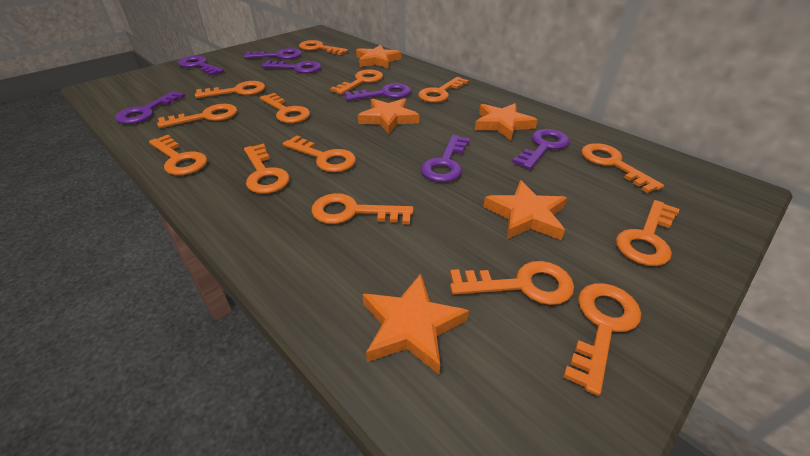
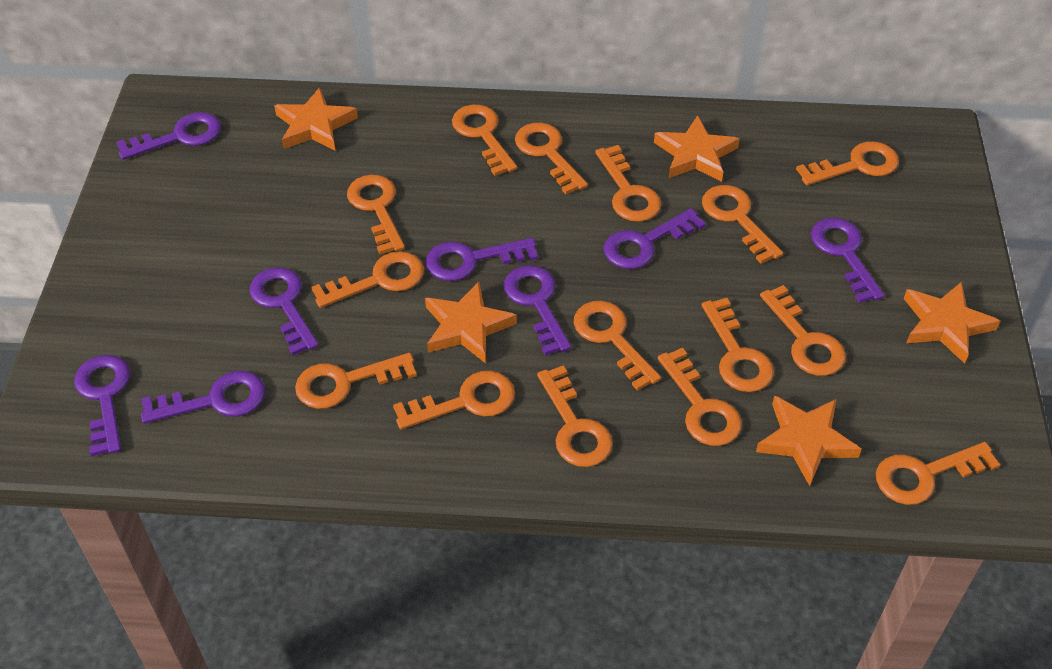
orange key: [149,135,207,175] [157,104,237,128] [195,81,265,98] [244,144,290,194] [260,93,310,123] [283,135,356,172] [299,40,348,55] [311,193,414,224] [330,69,383,95] [418,77,469,103] [450,261,574,305] [563,283,641,396] [581,143,664,193] [616,200,680,266] = 14 -> [295,353,417,409] [311,251,424,308] [347,174,405,254] [393,371,515,429] [452,104,517,176] [515,122,588,194] [537,365,613,467] [574,301,661,391] [595,145,661,222] [658,348,742,446] [702,185,783,264] [702,298,774,392] [760,285,846,376] [796,141,899,185] [876,442,1000,505] = 15
purple key: [115,91,185,124] [178,56,224,76] [244,48,302,59] [262,60,321,73] [344,83,411,101] [421,135,470,182] [512,129,569,169] = 7 -> [74,355,130,456] [116,112,221,160] [141,371,265,424] [250,267,319,355] [426,238,538,281] [504,265,571,355] [604,208,706,269] [811,218,884,303] = 8

